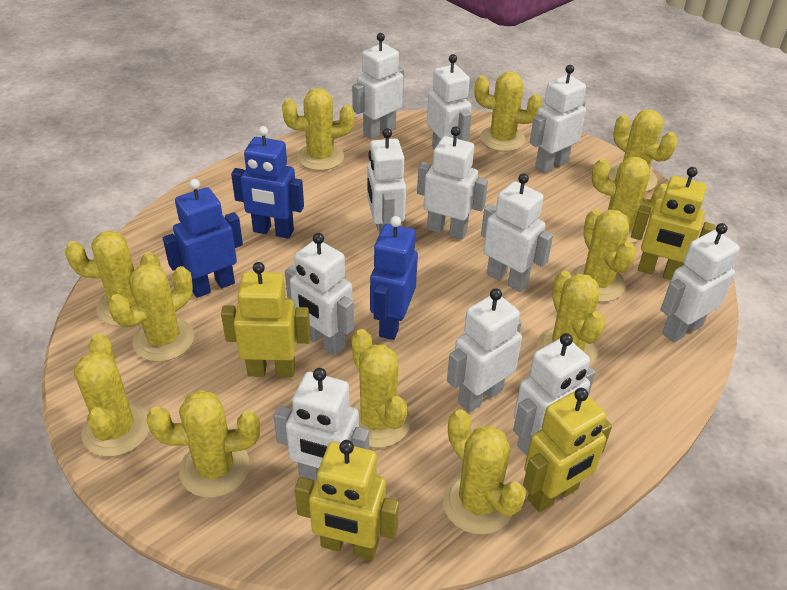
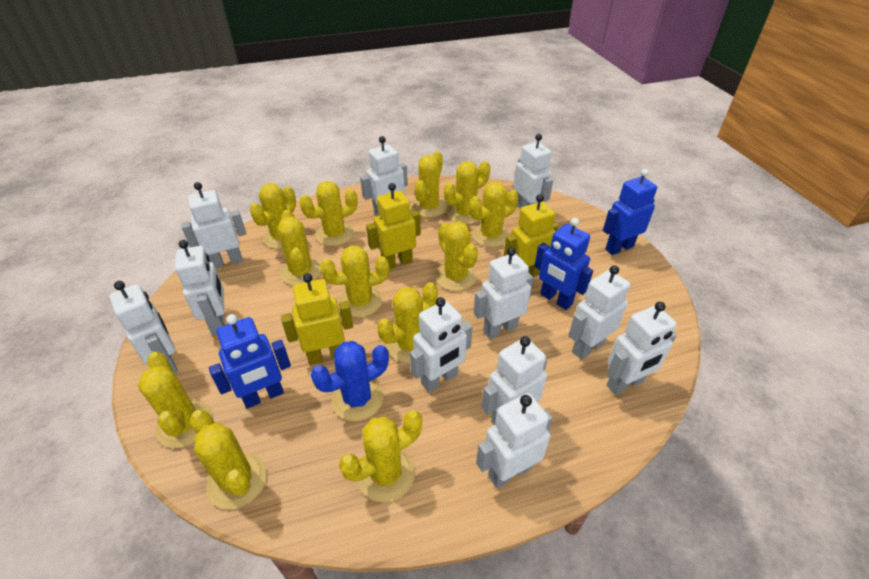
blue cactus: none = 0 -> [311,341,389,421] = 1
yellow robot: [221,262,311,377] [295,440,399,560] [523,388,612,512] [631,167,716,280] = 4 -> [281,273,353,364] [366,183,421,270] [504,194,559,277] = 3

